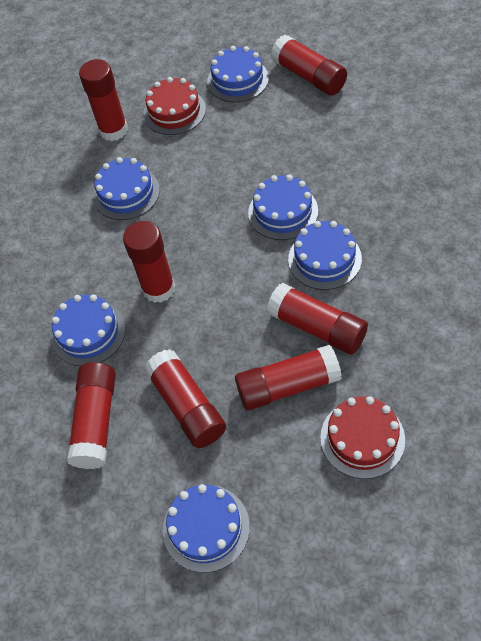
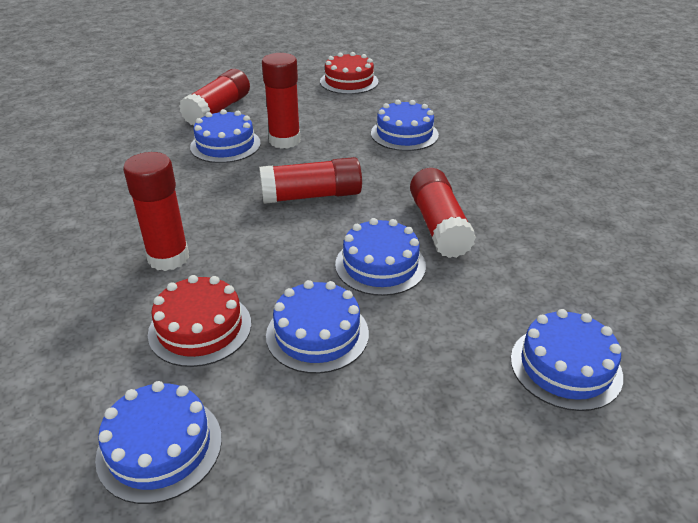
red glue stick: [66,362,116,469] [79,59,128,141] [123,221,175,303] [144,349,226,448] [235,345,342,410] [267,283,368,355] [271,35,347,96] = 7 -> [123,152,189,271] [179,69,250,125] [259,157,362,204] [262,53,300,149] [410,168,476,258] = 5

